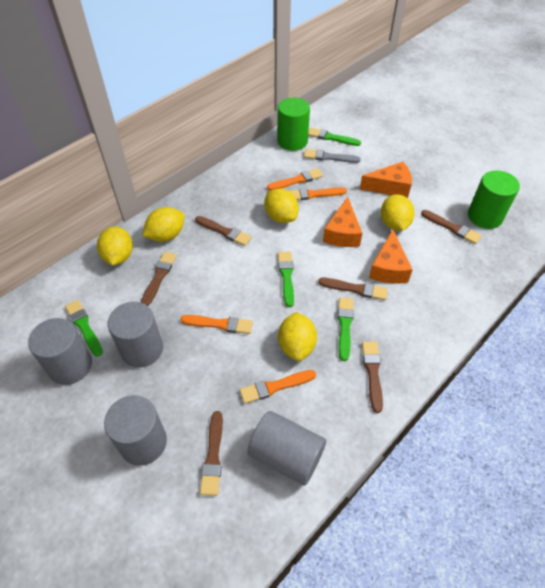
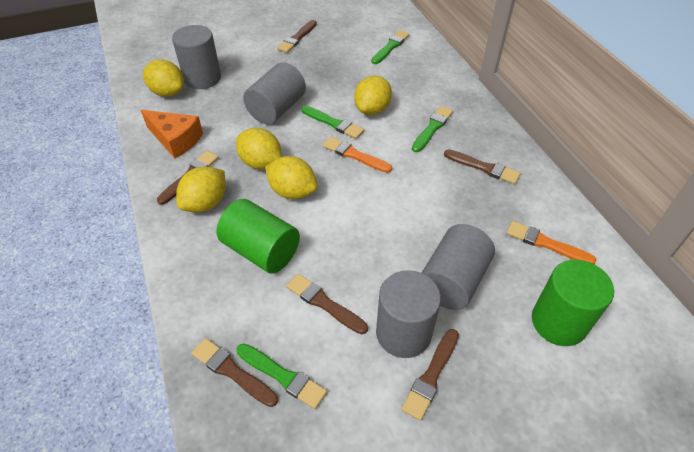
grey brush: [304,149,361,163] = 1 -> none = 0
orange brush: [180,315,253,334] [240,370,316,404] [267,168,323,191] [290,187,347,200] = 4 -> [323,136,392,173] [506,221,597,264] = 2
orange cheese: [323,197,362,247] [360,162,412,198] [369,230,412,283] = 3 -> [141,110,203,158] = 1

